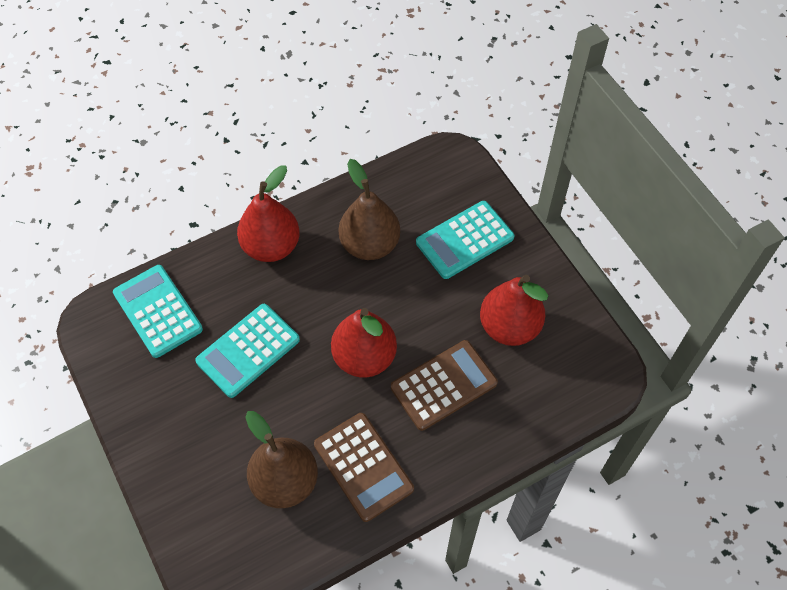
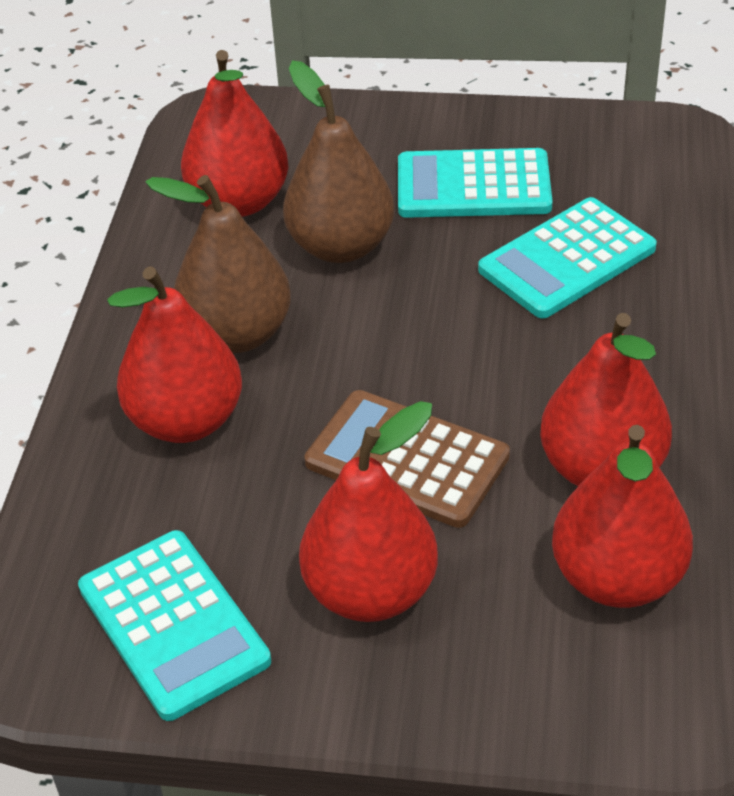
brown calculator: [314,413,414,522] [391,340,498,431] = 2 -> [304,390,510,528] = 1
red pear: [237,165,300,262] [331,308,397,378] [480,275,548,346] = 3 -> [107,267,242,443] [181,50,289,217] [299,401,438,622] [540,313,672,486] [552,425,693,608] = 5

